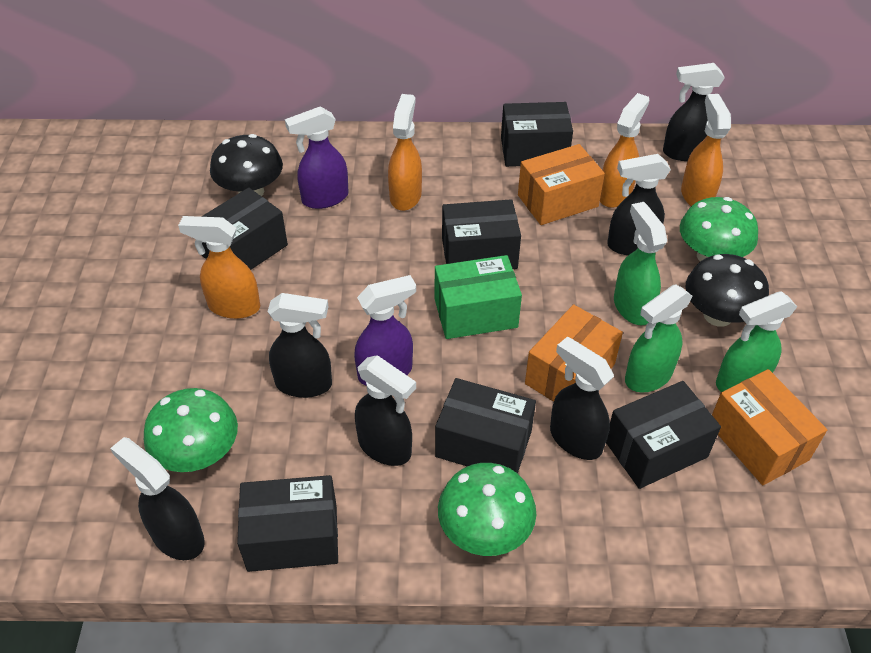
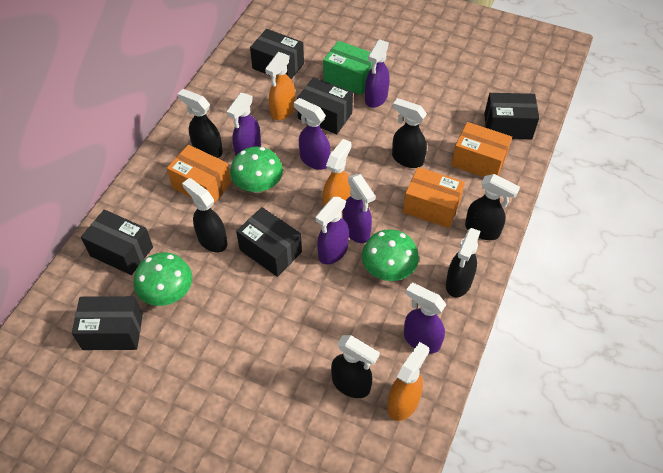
black mushroom: [210,134,283,196] [685,254,769,327] = 2 -> none = 0
green spray bottle: [614,202,667,325] [625,284,693,393] [716,291,797,392] = 3 -> none = 0
orange spray bottle: [178,216,260,319] [388,94,422,211] [600,93,649,208] [681,94,731,206] = 4 -> [265,52,295,120] [323,139,352,211] [387,342,430,421] = 3
purple spray bottle: [285,106,349,209] [354,275,416,386] = 2 -> [227,93,261,156] [294,98,331,170] [315,197,349,264] [342,174,375,243] [365,39,390,108] [404,283,446,353] = 6

